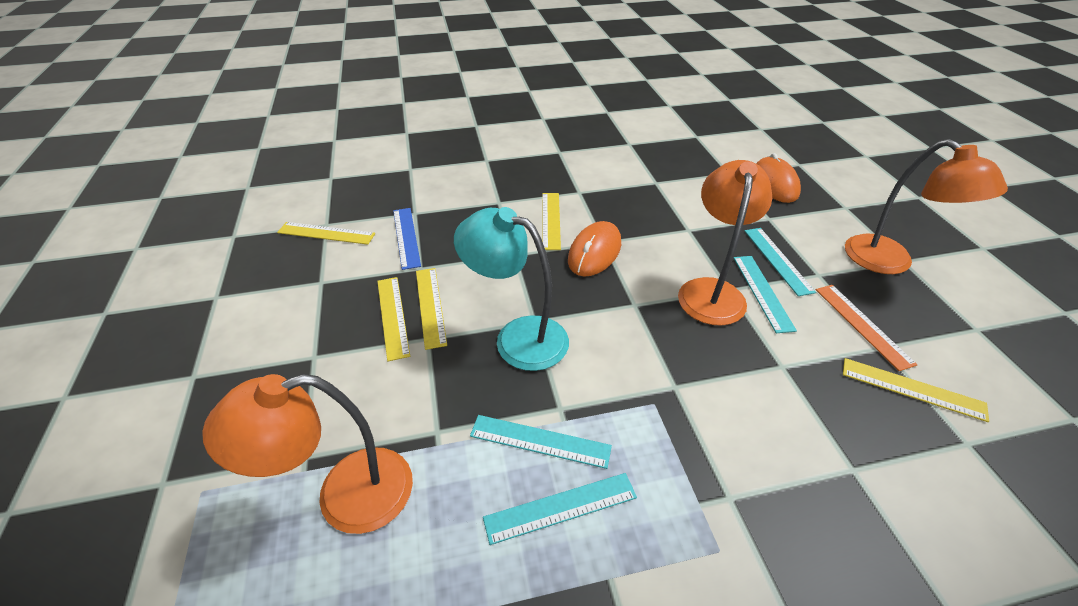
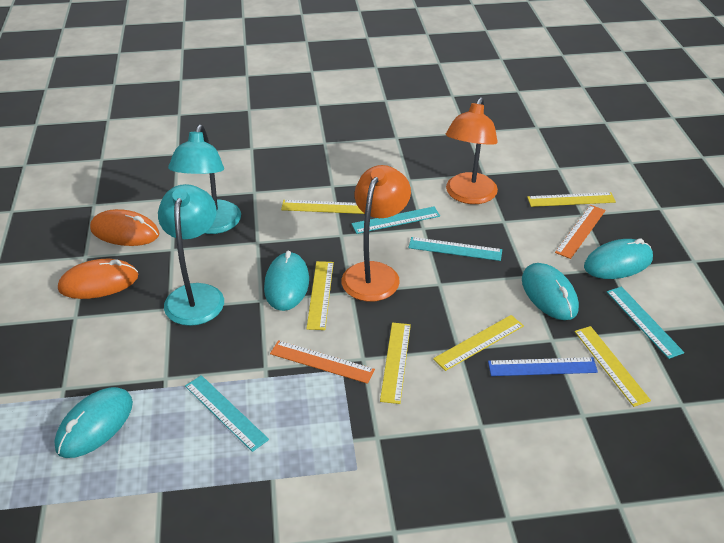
orange lamp: [202,374,413,534] [678,160,772,326] [845,139,1008,274] = 3 -> [341,165,411,302] [446,97,498,204] = 2
orange ruler: [816,285,917,371] = 1 -> [270,340,375,384] [555,205,606,259] = 2
turquoise lamp: [454,207,569,371] = 1 -> [158,184,224,326] [168,124,241,234] = 2
turquoise mouse: none = 0 -> [55,387,133,458] [264,251,309,311] [522,263,579,320] [584,239,653,279] = 4
yellow ruler: [277,222,375,245] [377,277,410,361] [416,268,447,350] [542,193,561,250] [843,358,989,422] = 5 -> [281,200,365,214] [306,261,334,330] [380,322,411,404] [433,315,524,371] [527,192,616,207] [574,326,651,407] = 6

